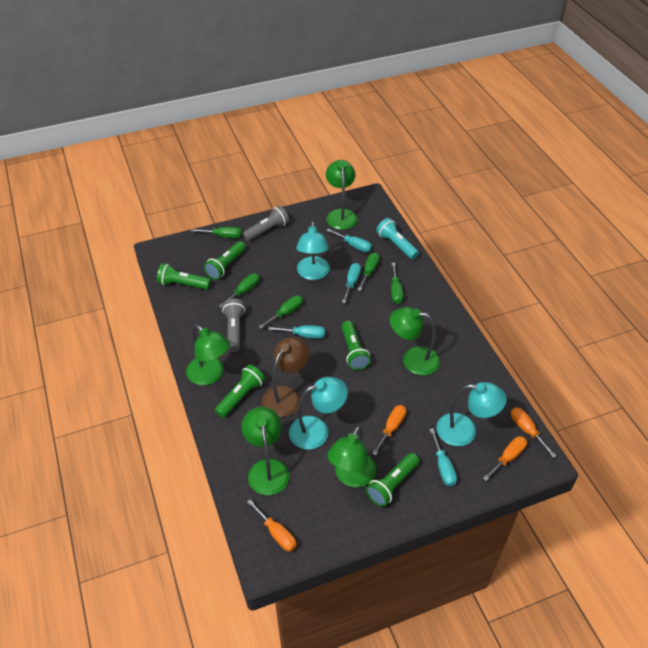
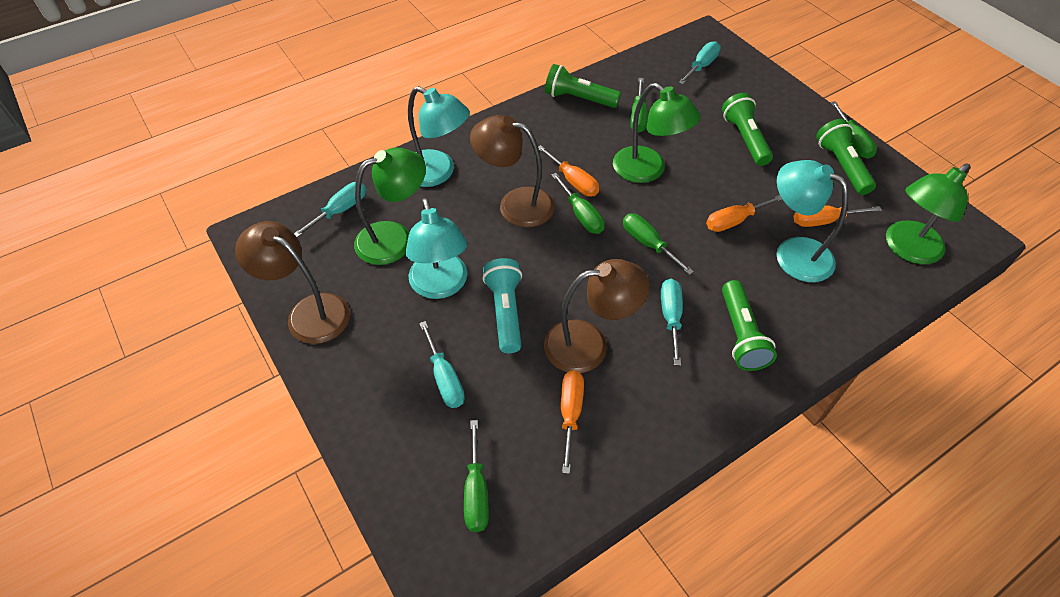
brown lamp: [262,337,310,417] = 1 -> [235,221,350,344] [470,115,555,228] [544,259,650,373] = 3
green flashlight: [157,263,211,290] [204,241,246,280] [215,364,265,418] [341,321,371,370] [366,453,419,507] = 5 -> [545,64,621,108] [722,93,773,166] [722,280,777,371] [816,119,876,195] = 4
green lamp: [186,325,230,385] [242,407,289,495] [326,160,357,230] [327,426,376,487] [390,307,440,375] = 5 -> [354,148,426,265] [613,83,701,183] [886,163,971,264] = 3
grey flashlight: [222,299,246,352] [242,206,289,241] = 2 -> none = 0

